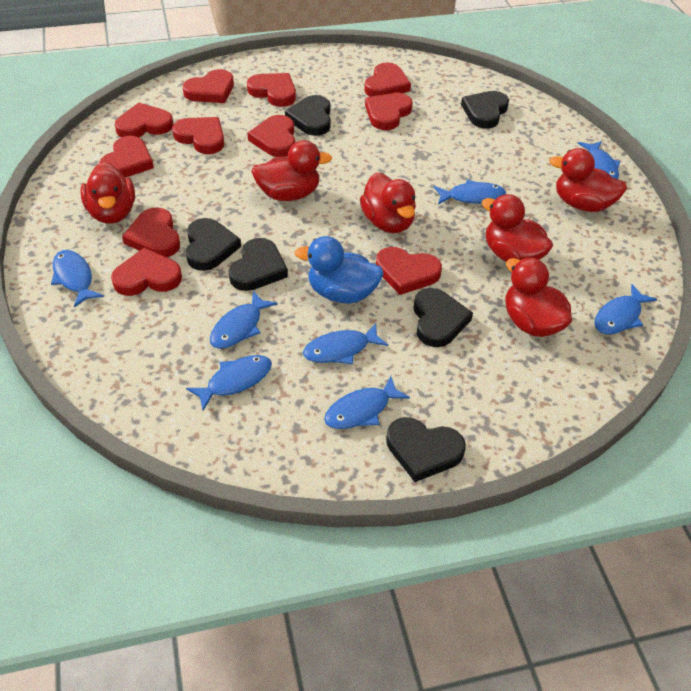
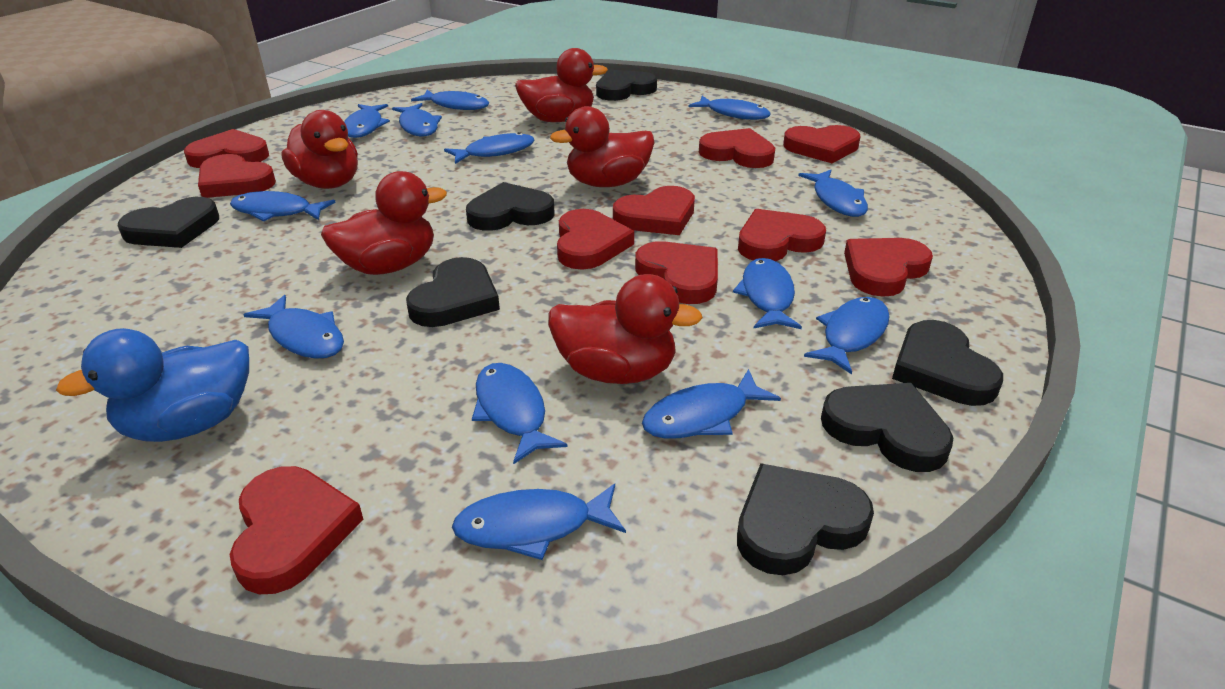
black heart: [186,218,241,271] [229,238,288,291] [285,95,331,136] [386,417,466,482] [413,288,473,347] [461,91,509,129] = 6 -> [118,197,219,248] [406,257,500,327] [466,182,555,231] [596,70,657,101] [737,463,874,575] [821,383,954,472] [892,320,1003,406] = 7
blue fish: [51,250,104,308] [186,355,272,411] [210,291,277,349] [303,323,388,364] [324,376,410,429] [434,180,506,205] [578,141,620,179] [594,284,657,334] = 8 -> [230,191,336,222] [243,295,344,359] [344,104,390,138] [392,103,442,137] [411,90,489,110] [444,132,535,164] [452,484,626,560] [472,363,568,464] [642,369,781,439] [689,96,771,120] [733,258,802,329] [798,170,868,217] [804,297,890,375] = 13
red duck: [81,162,135,224] [251,140,332,201] [360,172,416,233] [481,194,553,262] [505,258,572,337] [549,148,627,212] = 6 -> [281,110,358,189] [321,171,447,275] [515,48,608,122] [548,274,703,384] [550,106,655,187] = 5
red heart: [99,136,154,178] [111,248,182,296] [115,103,173,138] [122,207,180,257] [172,117,224,154] [183,69,234,103] [247,73,296,107] [248,115,295,157] [364,62,411,97] [365,93,413,130] [376,247,442,295] = 11 -> [184,129,269,168] [198,154,276,198] [230,466,364,594] [557,209,634,270] [613,186,695,235] [635,241,718,304] [699,128,775,168] [738,209,826,261] [783,125,861,163] [844,238,933,297] = 10

